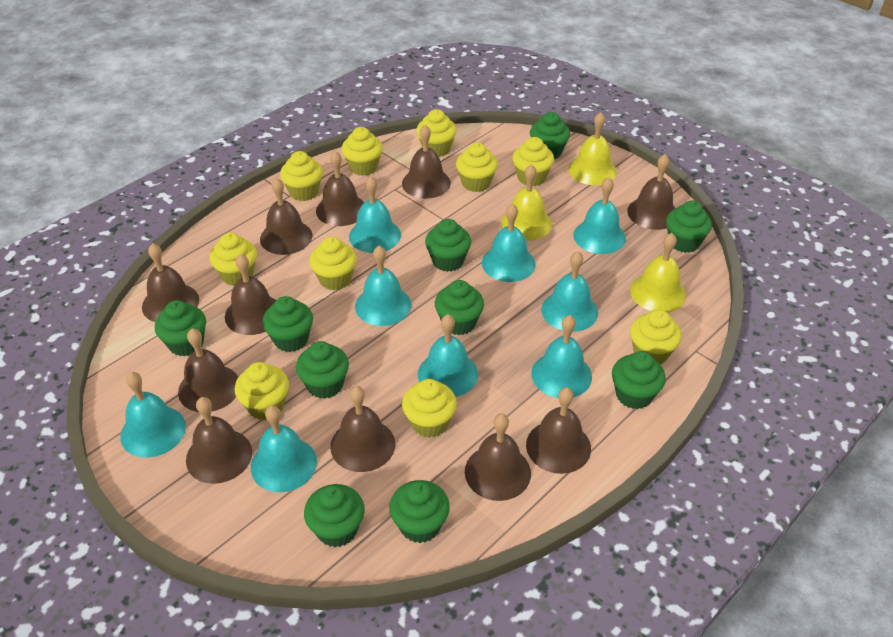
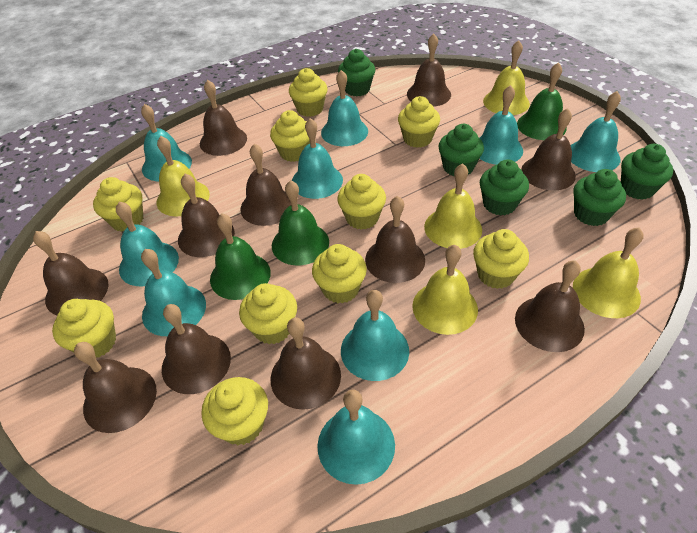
green bell: none = 0 -> [210,214,271,300] [272,180,329,265] [517,62,567,140] = 3
green cupcake: [155,300,206,356] [262,296,313,352] [296,341,349,399] [304,484,365,547] [389,480,450,543] [425,219,471,272] [435,280,484,335] [530,112,570,159] [612,351,666,409] [666,201,712,253] = 10 -> [338,49,375,97] [439,124,484,176] [480,159,529,216] [573,169,626,226] [621,144,673,200] = 5
yellow bell: [501,164,552,241] [568,112,617,185] [630,233,686,312] = 3 -> [157,136,210,216] [412,245,478,335] [424,163,482,249] [483,40,530,115] [573,228,644,318] = 5

